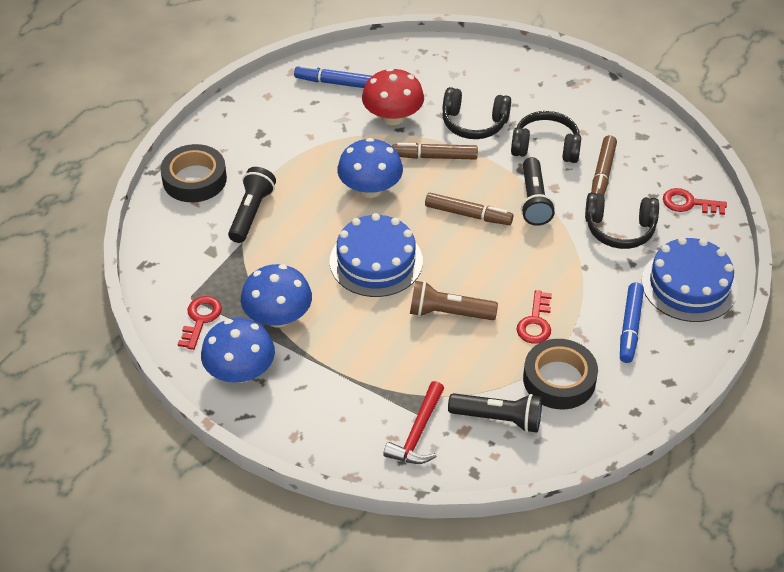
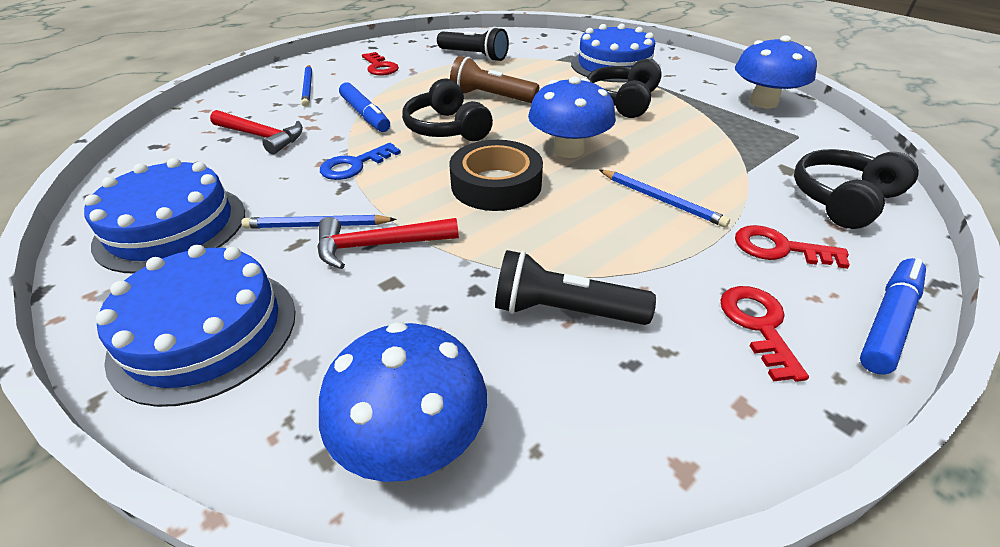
black flashlight: [228,167,276,243] [448,393,542,433] [521,157,555,226] = 3 -> [437,27,509,62] [495,250,656,325] = 2
black tape: [160,144,227,202] [523,339,598,410] = 2 -> [449,140,543,211] = 1
blue cake: [330,213,423,297] [642,237,738,322] = 2 -> [84,158,245,273] [96,245,296,407] [571,24,657,82] = 3
blue key: none = 0 -> [320,143,401,180] = 1
blue pencil: none = 0 -> [241,215,397,229] [301,65,312,107] [599,170,730,227] = 3
brown marker: [392,143,478,160] [425,193,513,225] [591,135,617,196] = 3 -> none = 0
red hammer: [383,381,444,464] = 1 -> [210,110,303,154] [317,217,459,269] = 2
red mushroom: [362,68,424,125] = 1 -> none = 0

